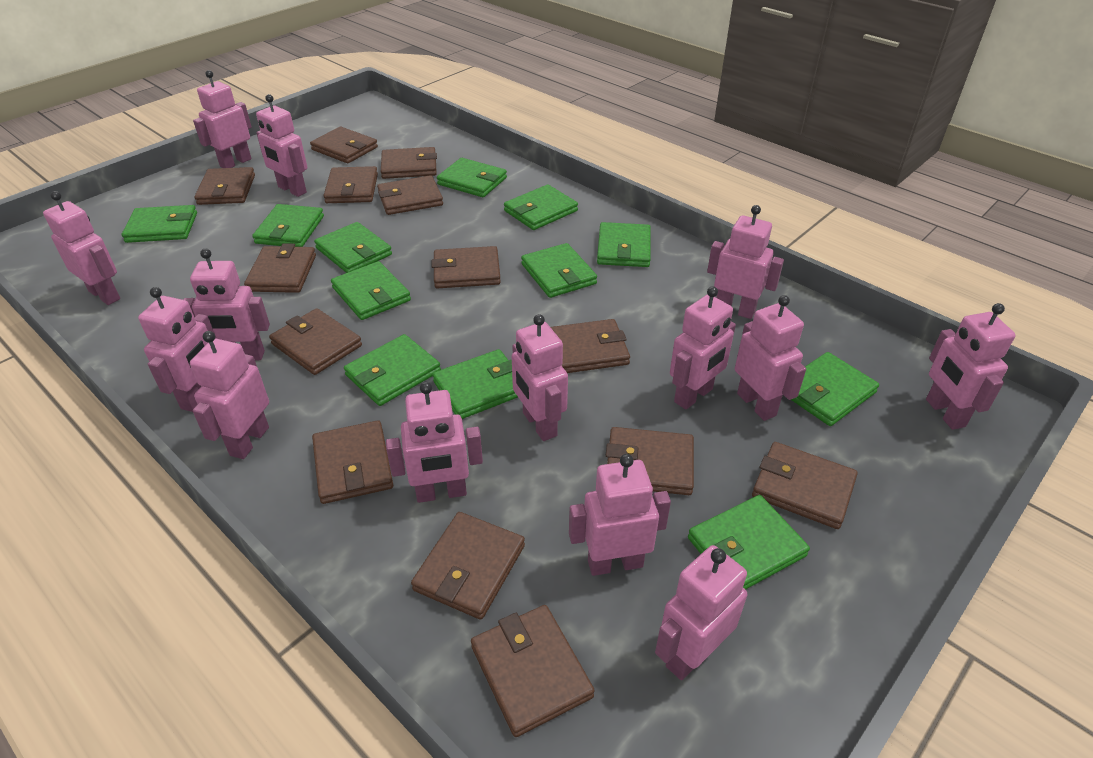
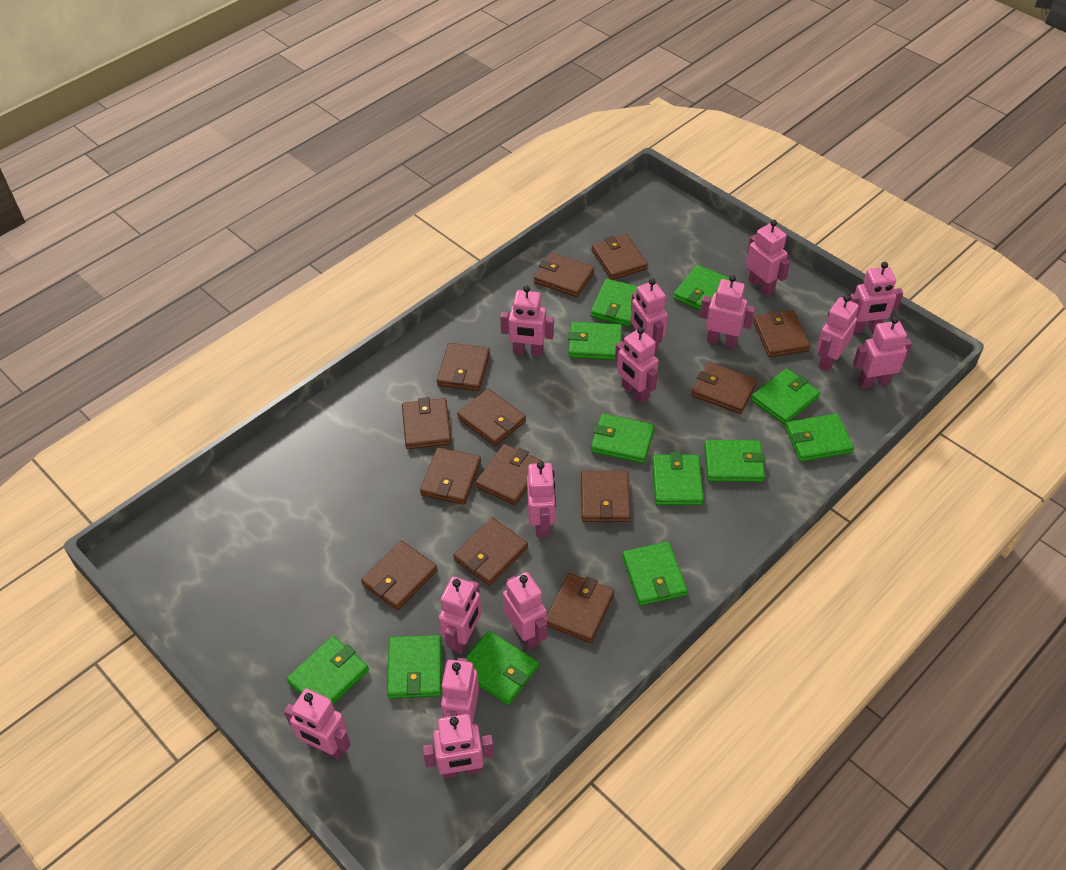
brown wallet: [194,167,255,205] [244,243,316,293] [269,308,362,375] [310,127,378,163] [312,420,393,504] [324,166,378,203] [377,175,443,215] [381,147,437,179] [411,512,525,620] [432,246,501,288] [471,605,595,737] [551,319,630,373] [606,427,694,495] [752,442,858,529] = 14 -> [361,541,438,610] [402,397,451,449] [420,447,481,505] [437,343,490,391] [453,518,528,586] [457,389,526,446] [475,444,543,505] [534,253,594,297] [547,573,614,643] [581,471,631,522] [592,234,648,280] [691,362,757,414] [753,310,810,357] = 13

